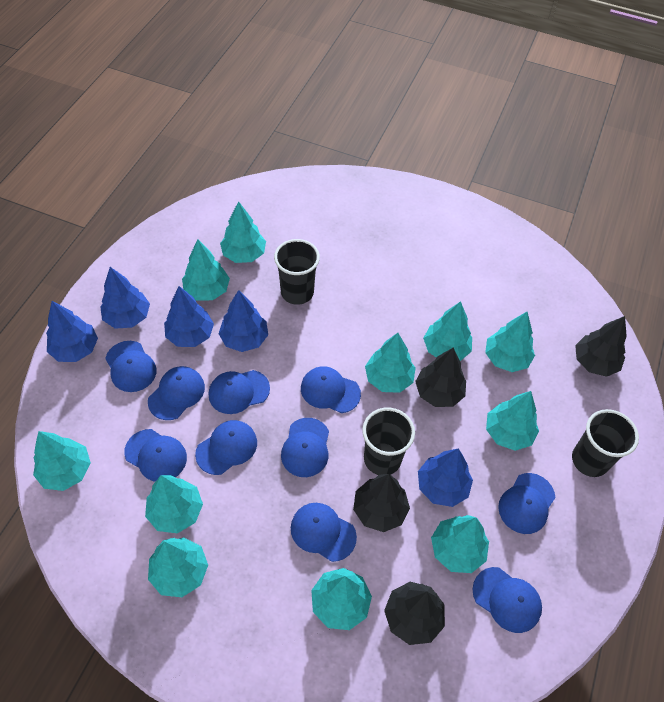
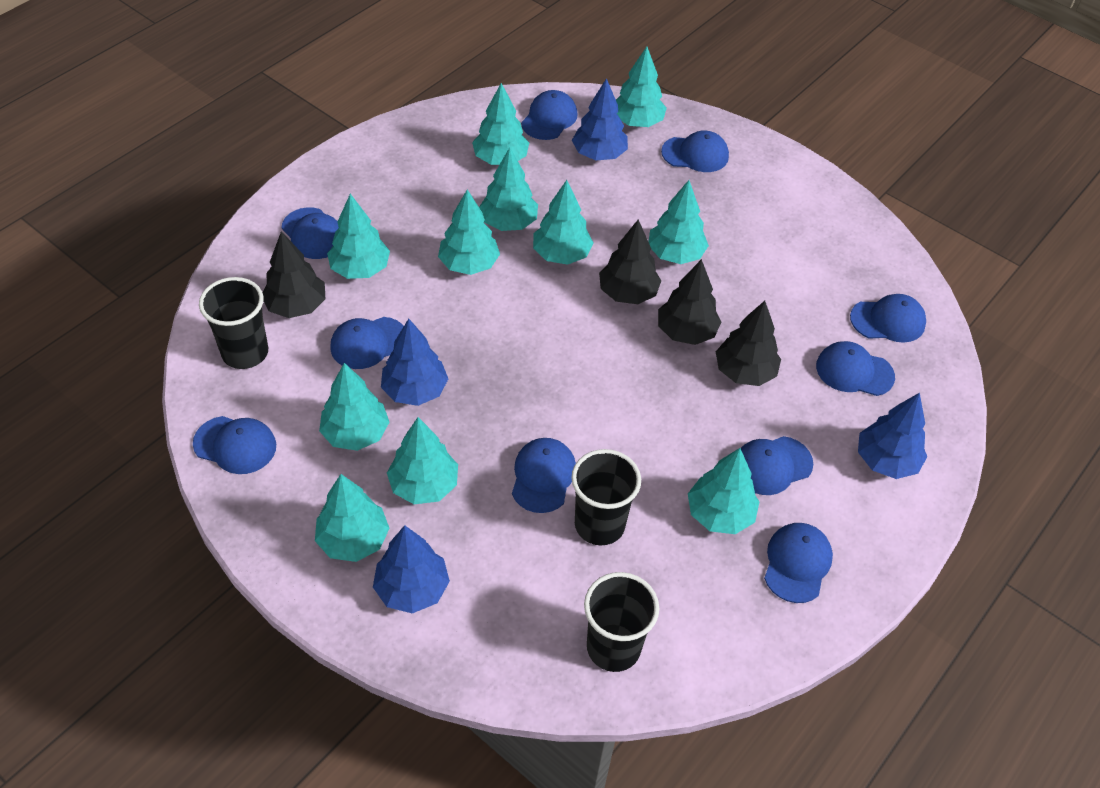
blue tree: [46,301,98,362] [100,267,150,329] [164,286,214,347] [219,290,268,352] [418,448,473,507] = 5 -> [373,525,450,614] [381,319,448,406] [572,78,628,160] [858,393,927,479] = 4

